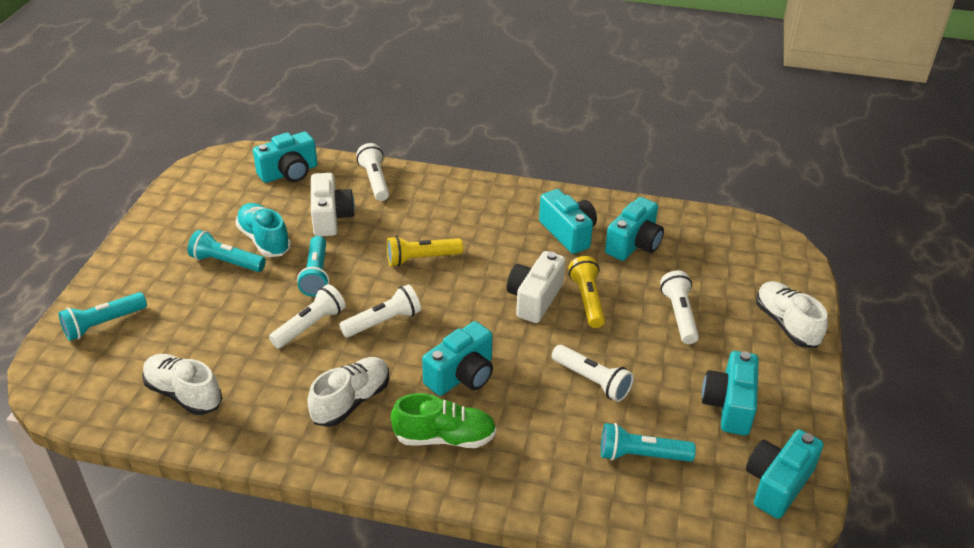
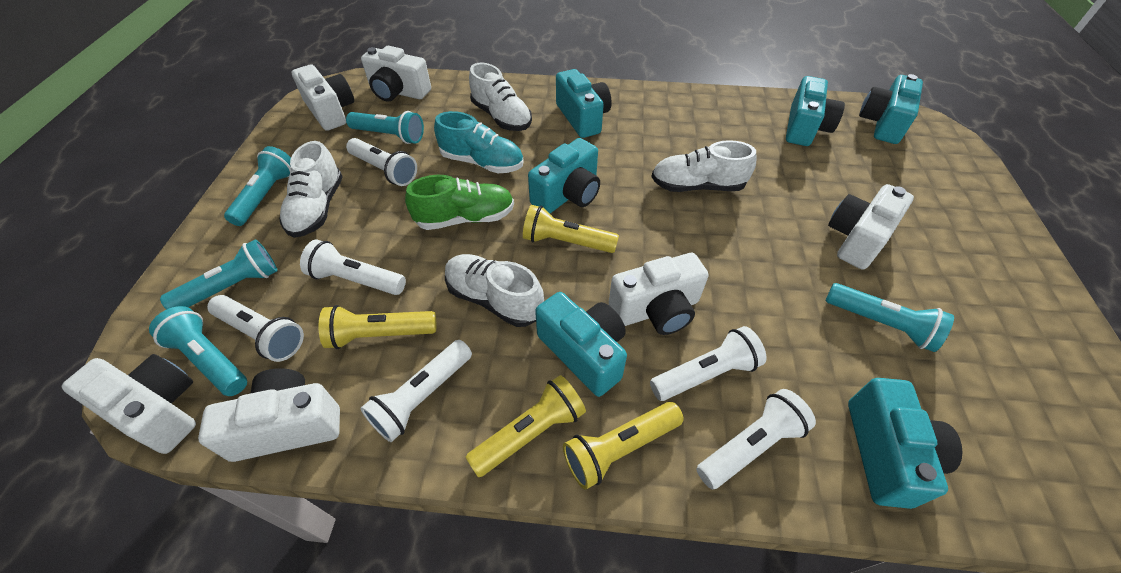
turquoise flashlight: [58,292,147,341] [188,230,266,272] [297,236,329,297] [601,423,696,462] = 4 -> [149,306,247,396] [160,239,278,310] [224,146,291,226] [346,111,424,144] [825,283,954,352] = 5
white camera: [311,173,355,237] [507,251,565,323] = 2 -> [62,354,196,454] [198,368,340,462] [292,65,354,131] [361,46,431,102] [609,253,709,335] [828,184,914,270] = 6
white flashlight: [269,284,346,348] [339,284,421,338] [356,143,389,201] [552,345,634,402] [660,270,699,344] = 5 -> [207,295,304,362] [300,240,406,295] [346,138,417,186] [360,340,472,442] [650,326,766,401] [696,389,816,489] = 6
white shoe: [142,354,222,415] [307,357,389,427] [756,281,828,348] = 3 -> [279,141,343,238] [445,254,544,327] [469,63,532,131] [651,140,756,192] = 4
yellow flashlight: [387,236,463,267] [568,256,605,328] = 2 -> [319,305,436,349] [466,375,586,477] [523,205,619,253] [563,402,684,489] = 4

